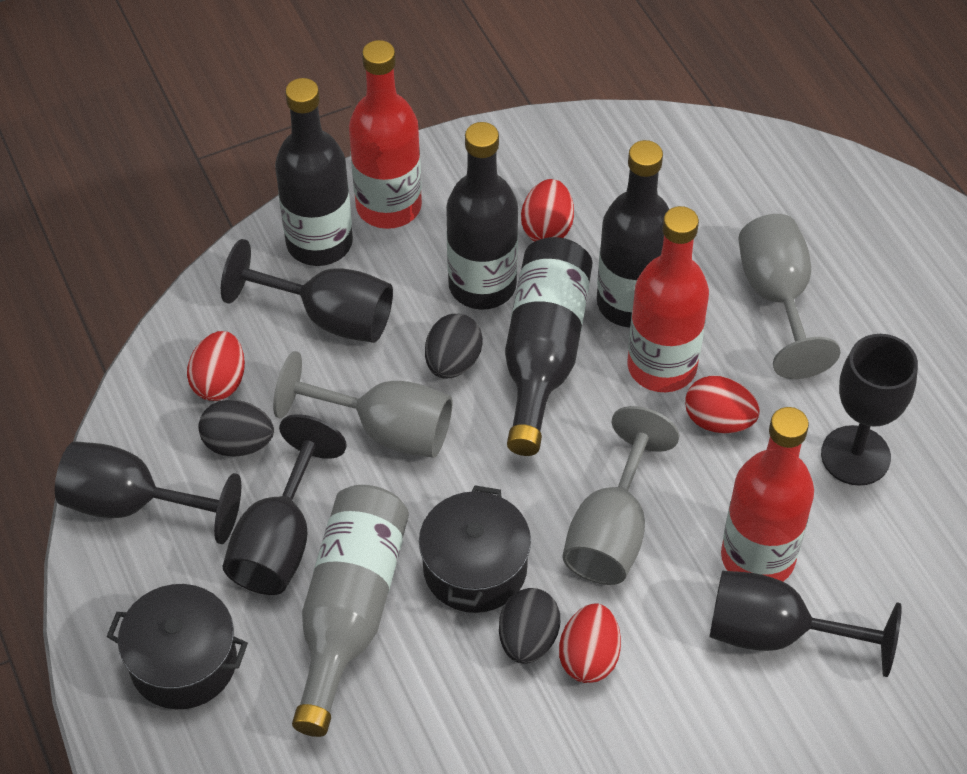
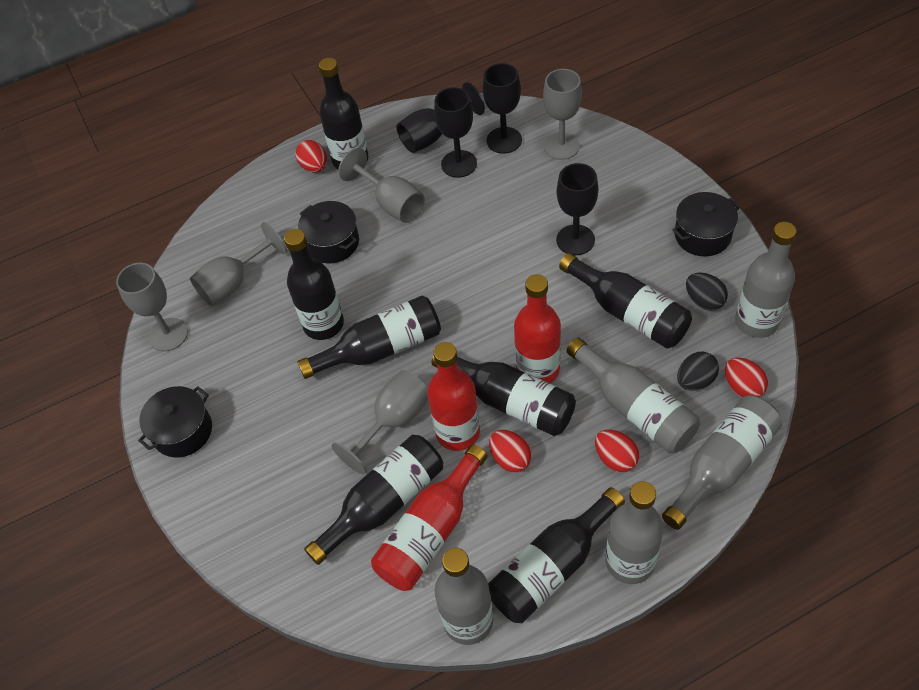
black bottle: [275,78,353,266] [446,122,518,310] [505,237,592,456] [597,140,669,327] = 4 -> [284,229,344,340] [297,296,441,379] [304,435,443,565] [319,58,368,169] [432,355,576,436] [488,487,625,623] [559,253,692,348] = 7
black egg: [199,400,274,456] [425,314,483,379] [499,588,560,664] = 3 -> [677,352,719,391] [686,273,728,311] = 2
black goblet: [55,441,241,544] [221,239,393,343] [222,414,347,595] [710,571,902,677] [821,334,918,486] = 5 -> [396,82,485,153] [434,87,477,178] [483,63,522,154] [556,163,598,255] = 4
black pot: [106,584,248,709] [419,485,531,613] = 2 -> [138,386,212,457] [298,201,359,263] [672,192,740,256] = 3
grey bottle: [292,485,409,737] = 1 -> [435,548,493,645] [567,338,700,453] [605,481,664,584] [662,396,782,530] [735,222,797,338] = 5
grey goblet: [273,351,453,458] [562,406,680,585] [738,214,840,379] = 3 -> [116,263,188,351] [190,222,287,306] [332,370,428,474] [338,148,425,223] [543,69,582,160] = 5

